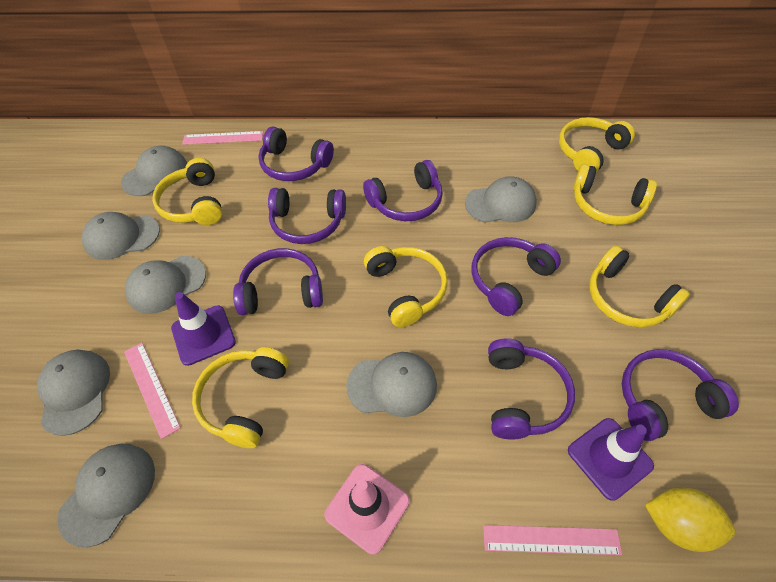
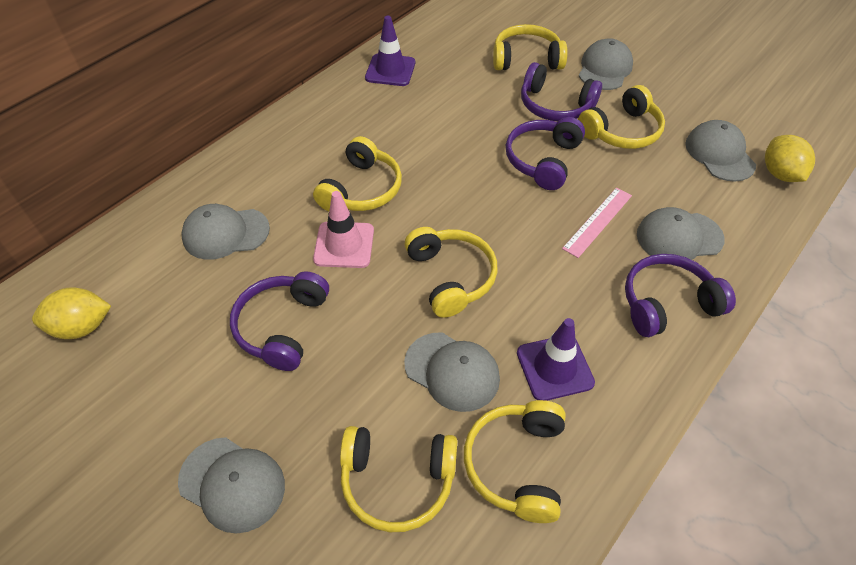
grey cap: [37,350,110,436] [58,444,155,547] [82,212,160,260] [121,146,187,196] [125,256,206,314] [346,352,437,417] [465,176,537,223] = 7 -> [178,437,285,534] [181,204,270,260] [404,333,500,412] [579,38,633,90] [637,207,725,260] [685,120,756,182] = 6
pink ruler: [124,343,181,439] [182,131,263,145] [483,525,622,555] = 3 -> [562,188,632,258] = 1
purple headphones: [233,248,323,315] [258,127,334,181] [268,188,346,244] [363,160,443,221] [472,237,561,316] [488,338,575,440] [622,349,739,441] = 7 -> [230,271,329,371] [506,117,585,190] [521,62,602,121] [625,254,736,337] = 4
yellow lemon: [645,488,736,552] = 1 -> [32,287,111,339] [765,135,815,182] = 2

